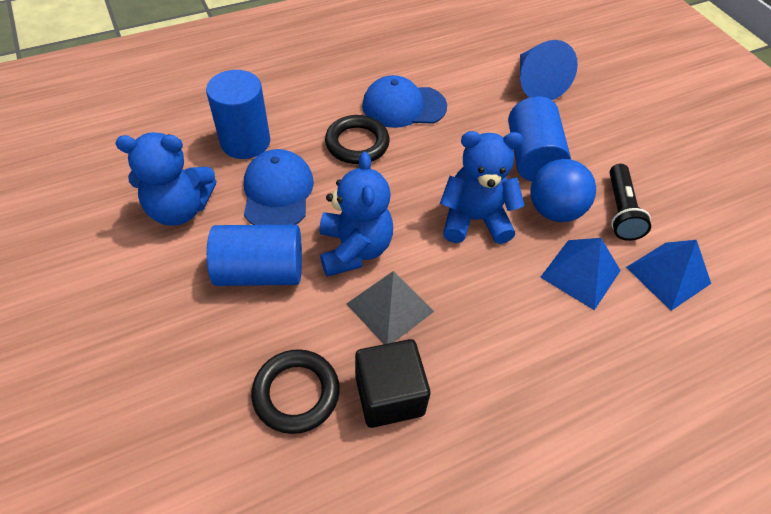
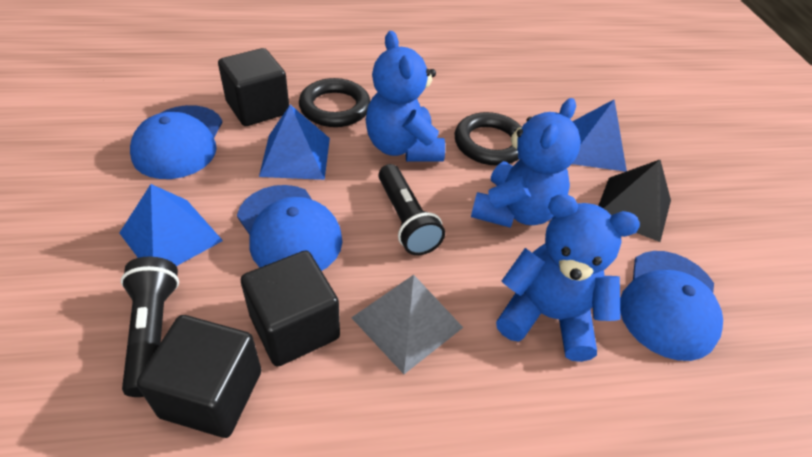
black cube: [355,339,430,428] = 1 -> [137,315,261,438] [218,48,289,126] [241,250,340,367] = 3
black flashlight: [610,164,651,241] = 1 -> [121,257,179,397] [378,164,445,255] = 2
black pyramid: none = 0 -> [598,160,671,242] = 1
blue ball: [531,159,596,222] = 1 -> none = 0
blue cap: [244,149,314,225] [362,75,447,128] = 2 -> [130,105,222,179] [237,185,343,271] [620,251,723,361] = 3
blue cone: [520,40,578,100] = 1 -> none = 0
blue cylinder: [206,70,270,159] [207,225,302,286] [508,96,571,181] = 3 -> none = 0
blue pyramid: [540,238,621,310] [626,240,711,311] = 2 -> [120,184,223,266] [259,105,330,180] [572,99,627,172] = 3

